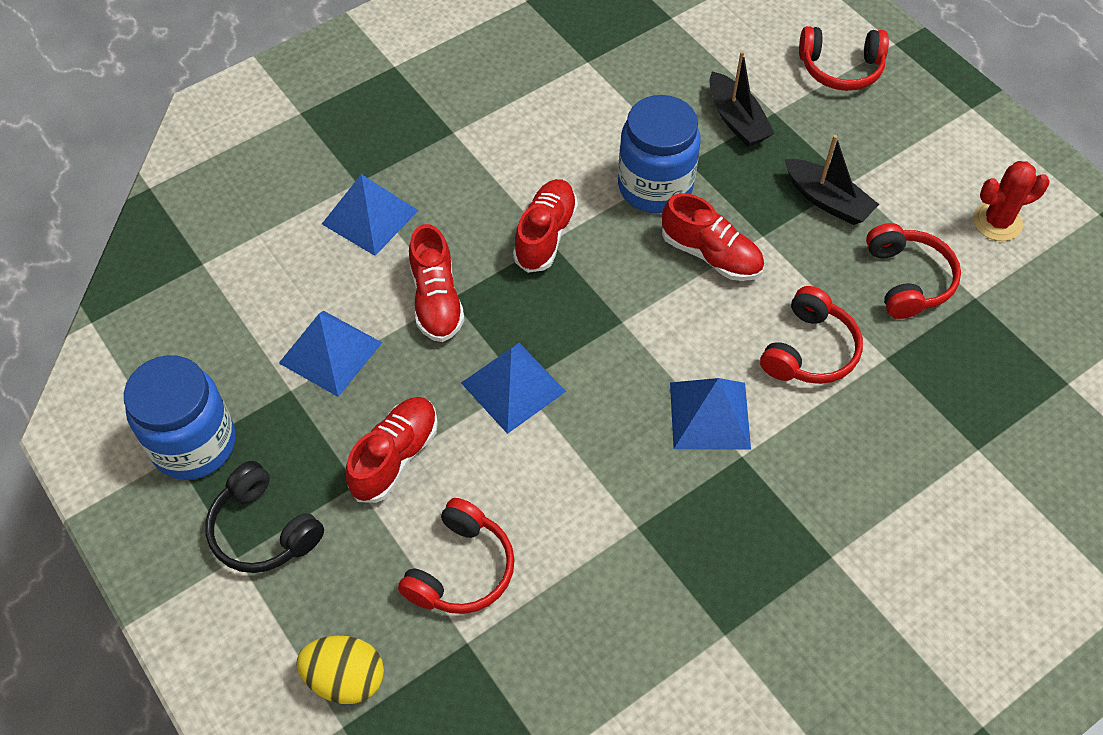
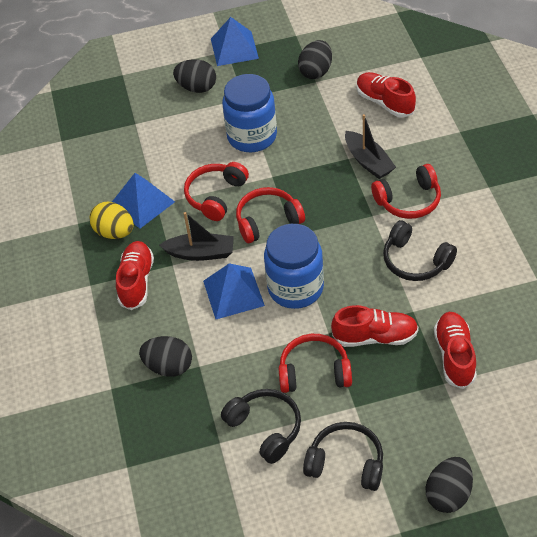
black egg: none = 0 -> [139,336,192,377] [173,59,216,93] [298,40,332,79] [426,457,473,513] = 4
black headphones: [205,461,324,573] = 1 -> [221,389,301,464] [303,422,383,491] [383,220,457,281] = 3
blue pyramid: [279,311,382,397] [322,174,419,256] [461,343,566,434] [670,378,751,450] = 4 -> [112,173,175,229] [203,263,265,319] [211,17,259,66] = 3
red cactus: [973,161,1050,241] = 1 -> none = 0

